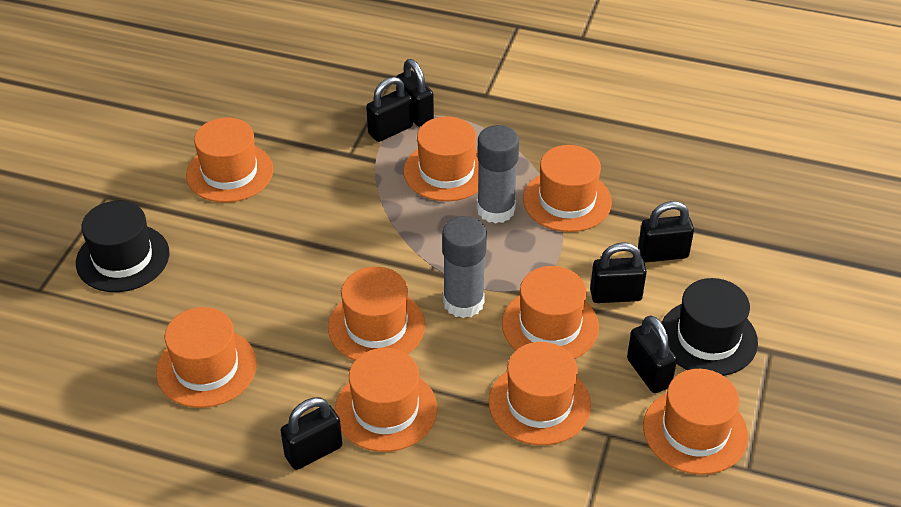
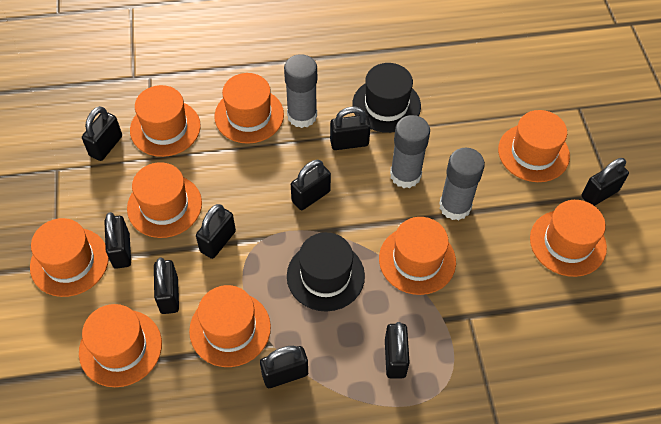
black padlock: [280,397,342,470] [366,77,413,142] [396,59,434,127] [590,242,647,303] [627,315,677,393] [638,201,694,262] = 6 -> [82,106,122,161] [104,212,131,269] [154,257,179,314] [196,204,236,259] [260,346,308,388] [291,160,331,210] [330,107,371,150] [385,322,410,378] [582,158,629,206] = 9
grey glue stick: [442,216,487,318] [477,125,519,224] = 2 -> [284,54,317,128] [390,115,430,188] [439,147,485,220] = 3

